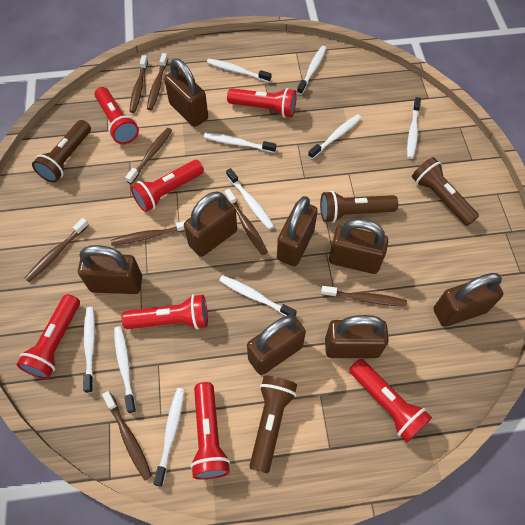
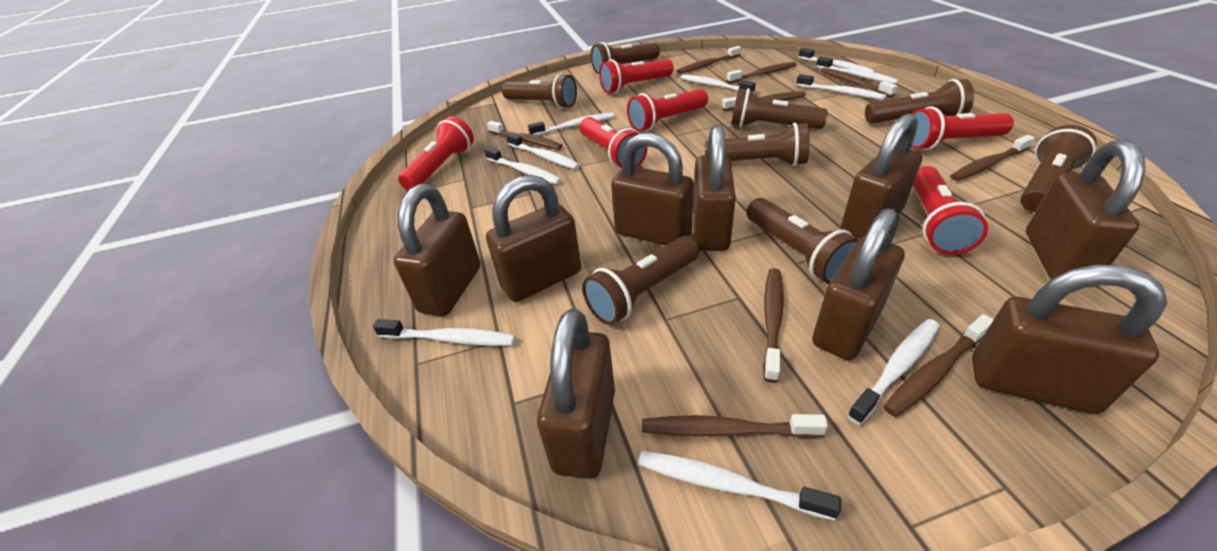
brown flashlight: [32,120,91,183] [250,376,297,474] [320,191,398,223] [412,157,479,226] = 4 -> [502,73,577,109] [582,236,699,325] [591,42,660,74] [705,123,809,166] [731,88,828,129] [746,198,859,284] [865,79,974,123] [1020,125,1097,212] = 8
brown padlock: [78,245,142,294] [164,58,208,127] [184,192,237,257] [247,314,306,375] [277,196,318,266] [325,315,389,358] [329,219,388,274] [433,273,503,327] = 8 -> [394,184,481,316] [486,175,581,302] [537,309,615,479] [611,132,694,245] [693,125,736,251] [812,208,904,360] [841,113,922,239] [972,265,1167,414] [1026,140,1145,279] = 9
brown toothbrush: [24,218,89,282] [102,391,152,480] [111,221,185,246] [125,128,172,184] [129,55,148,113] [147,53,168,110] [225,189,268,255] [321,286,407,307] = 8 -> [487,121,563,150] [642,414,828,438] [677,46,741,74] [722,91,806,111] [727,62,797,83] [763,268,784,383] [821,68,898,97] [883,314,994,417] [950,135,1035,181] = 9
red flashlight: [16,294,80,379] [95,87,139,144] [122,294,208,329] [131,160,204,212] [190,382,230,480] [227,88,297,118] [349,359,432,442] = 7 -> [398,116,474,190] [580,117,648,168] [599,59,673,93] [627,89,708,132] [911,106,1014,150] [913,166,988,255] = 6

